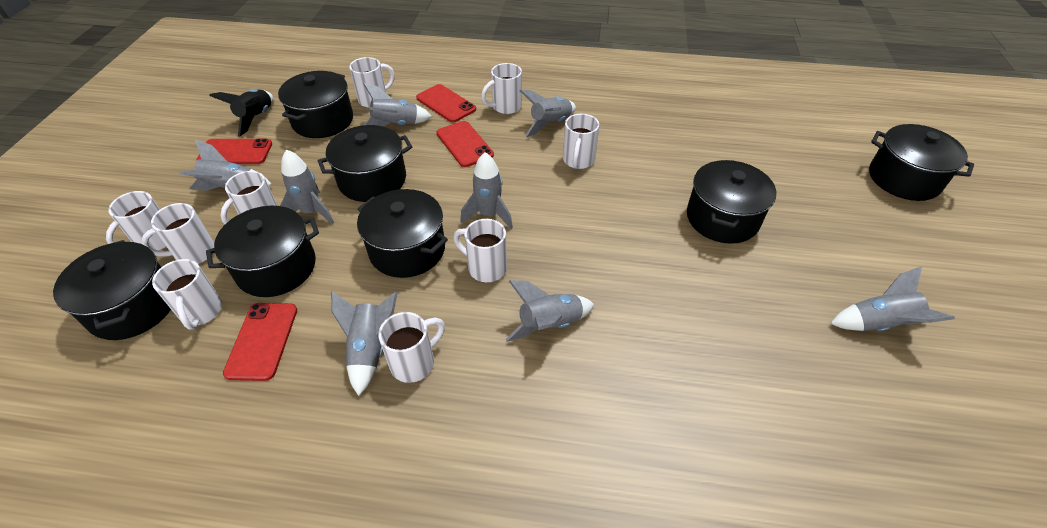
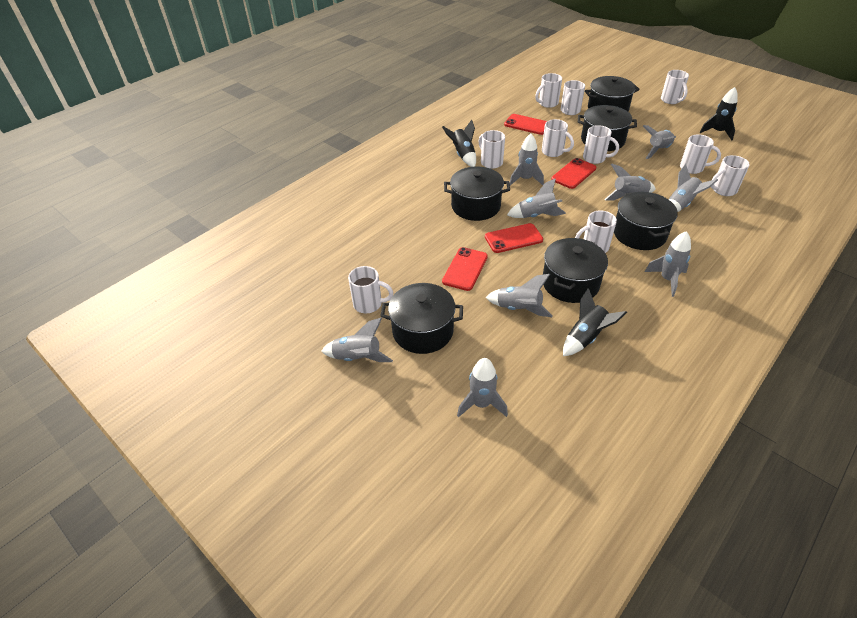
black pot: [53,240,171,340] [206,206,319,297] [278,71,353,138] [318,125,412,202] [357,189,448,278] [687,160,776,244] [869,124,974,201] = 7 -> [380,283,463,354] [444,166,510,221] [543,238,608,303] [578,105,637,151] [585,76,640,111] [614,192,678,250] = 6
black rocket: [209,89,273,137] = 1 -> [442,120,476,167] [563,288,627,356] [700,87,738,140] = 3
grey rocket: [178,139,272,191] [280,149,334,224] [331,291,398,396] [363,83,432,126] [460,152,513,229] [505,280,594,342] [520,89,576,137] [830,266,955,331] = 8 -> [322,318,393,362] [457,358,508,417] [486,274,552,317] [507,178,566,218] [509,134,544,186] [604,164,655,201] [643,125,676,159] [645,231,691,297] [668,164,718,212] = 9
white mug: [106,191,166,251] [141,203,214,264] [152,259,222,330] [220,171,277,224] [349,57,395,108] [379,312,445,383] [453,219,507,282] [481,63,522,114] [563,114,599,169] = 9 -> [348,266,393,313] [479,130,505,169] [535,73,562,108] [542,119,574,157] [561,80,585,115] [575,210,617,253] [583,125,619,164] [661,70,689,104] [680,134,721,174] [711,155,750,196] = 10

